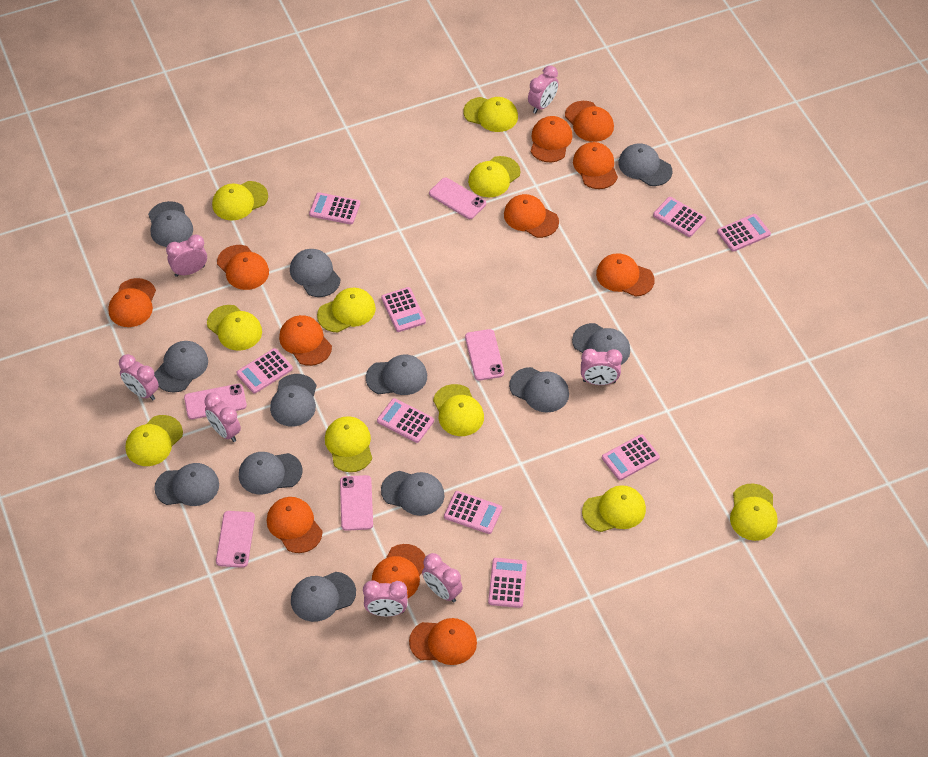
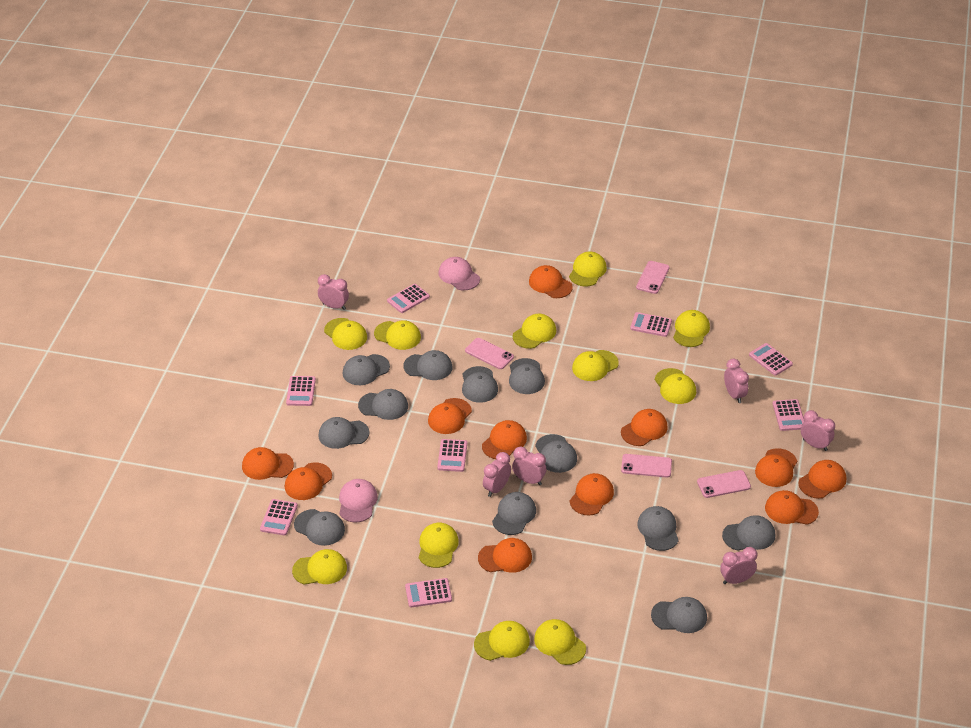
pink calculator: [236,348,293,393] [309,192,360,224] [377,398,434,443] [381,287,426,332] [444,491,502,534] [488,558,527,608] [602,434,660,480] [653,197,706,237] [717,214,771,252] = 9 -> [260,499,298,536] [286,376,316,406] [387,284,430,313] [405,578,452,607] [437,439,467,472] [630,312,672,337] [749,343,793,376] [773,399,805,431] = 8
pink cap: none = 0 -> [339,479,378,523] [438,257,480,290] = 2
pink clock: [119,354,159,400] [166,234,207,277] [204,392,241,442] [363,580,408,617] [422,553,463,603] [528,66,558,114] [581,349,622,385] = 7 -> [318,274,349,310] [483,452,511,497] [512,447,546,485] [720,547,757,584] [724,359,749,403] [801,410,835,451] = 6
pink phone: [184,384,247,419] [216,511,255,568] [340,475,373,531] [429,178,486,219] [465,329,504,381] = 5 -> [465,338,514,369] [621,454,672,478] [636,261,670,294] [697,470,751,498] = 4
yellow cap: [126,415,183,466] [207,305,262,351] [212,181,268,220] [317,288,376,332] [325,416,372,472] [433,384,484,436] [463,97,518,132] [468,156,521,197] [582,485,646,532] [730,484,778,541] = 10 -> [292,549,347,585] [324,318,367,350] [374,320,421,350] [419,523,459,568] [474,621,530,661] [513,314,556,349] [534,619,586,665] [569,252,607,286] [572,350,619,381] [655,368,696,404] [673,310,710,347] = 11

